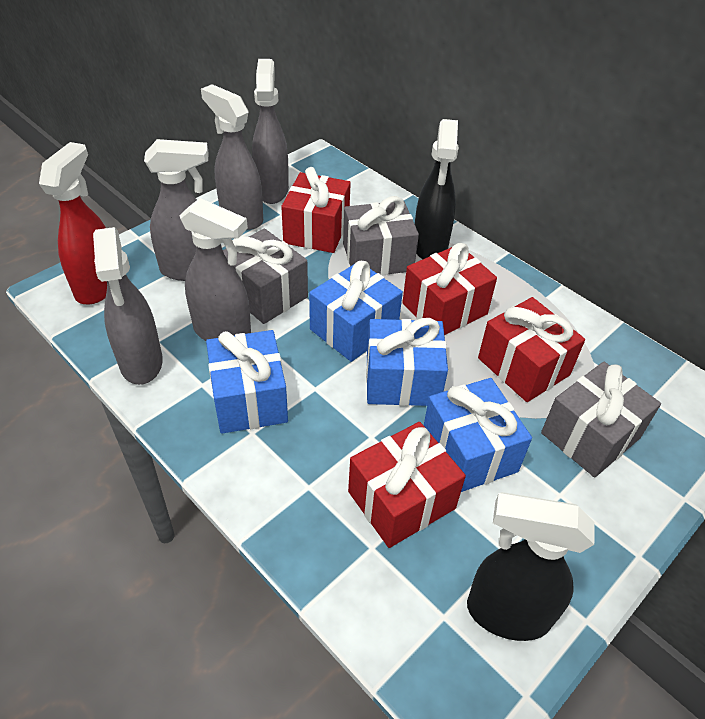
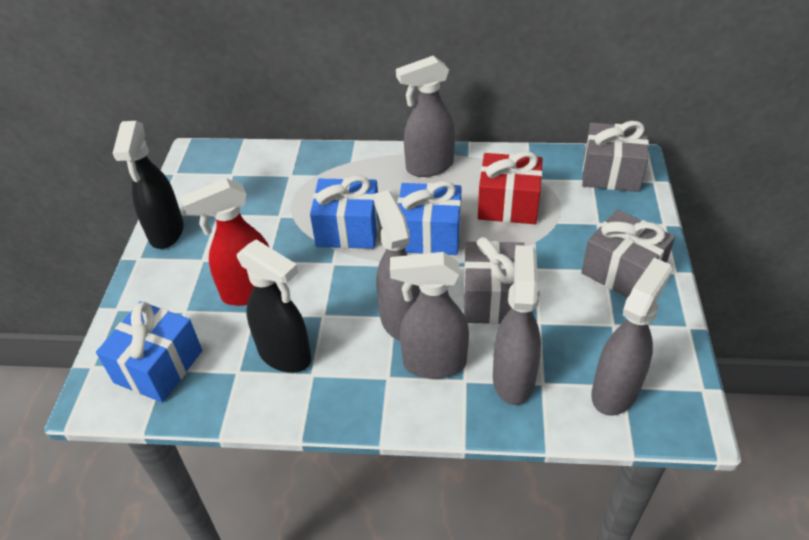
blue gift: [206,330,288,434] [309,261,403,362] [366,318,448,406] [424,378,532,492] = 4 -> [96,301,202,403] [310,176,379,249] [397,181,461,255] = 3
red gift: [281,167,351,253] [348,422,466,548] [402,243,497,335] [478,297,585,402] = 4 -> [478,151,543,224] = 1

